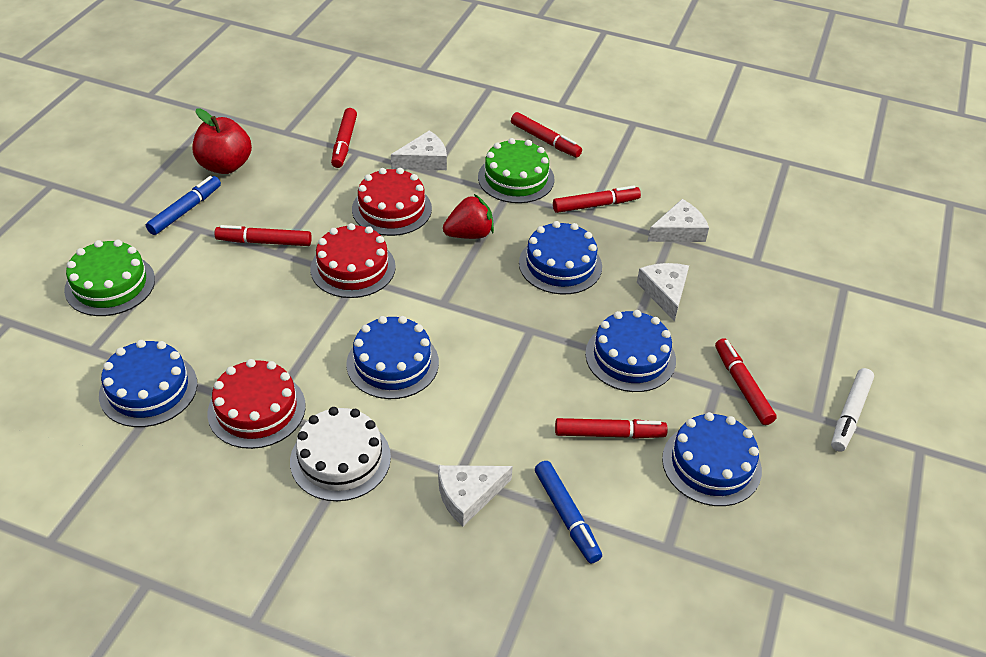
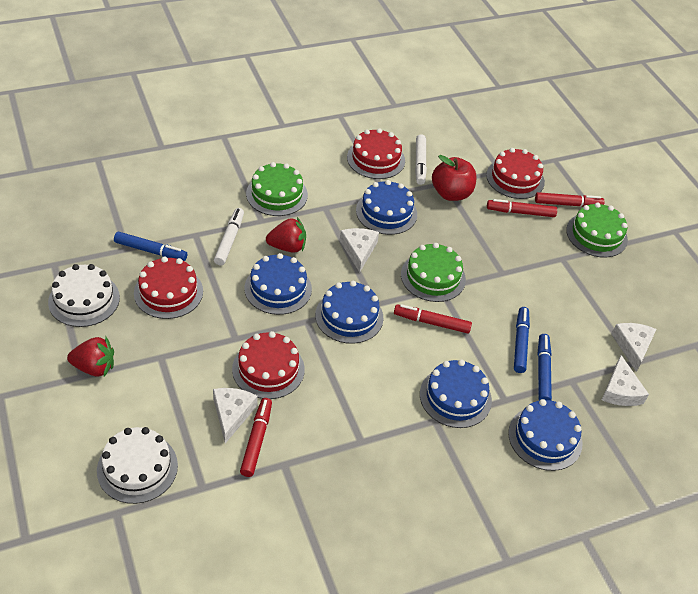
blue marker: [146,176,221,235] [535,461,602,563] = 2 -> [114,232,187,261] [514,307,530,373] [537,334,552,401] = 3
green cake: [64,240,155,316] [478,138,554,203] = 2 -> [246,162,308,216] [401,243,466,302] [566,202,628,258] = 3
red cake: [207,359,306,449] [310,223,396,298] [352,168,432,236] = 3 -> [134,257,203,319] [232,331,305,399] [347,128,405,179] [486,148,545,199] = 4
red marker: [214,225,312,246] [331,108,357,168] [511,112,582,158] [553,186,641,213] [555,418,668,439] [715,338,777,425] = 6 -> [240,398,272,477] [394,304,472,334] [487,199,557,217] [535,192,605,207] = 4
red strawberry: [443,194,494,239] = 1 -> [67,336,114,377] [266,217,306,253] = 2
white cake: [290,407,391,501] = 1 -> [48,264,120,327] [97,427,178,504] = 2
white marker: [831,368,874,452] = 1 -> [214,208,244,265] [415,134,427,185] = 2

